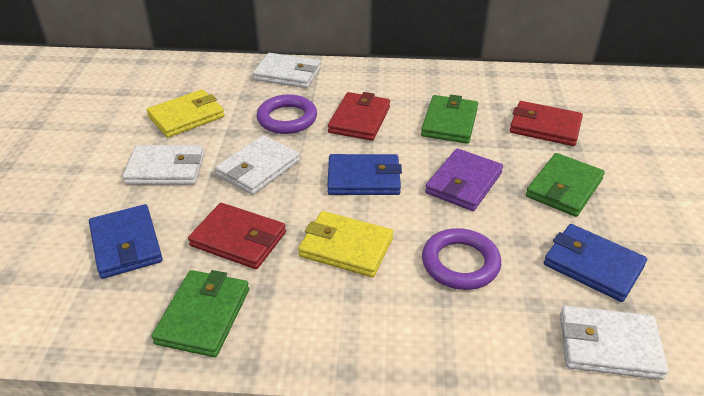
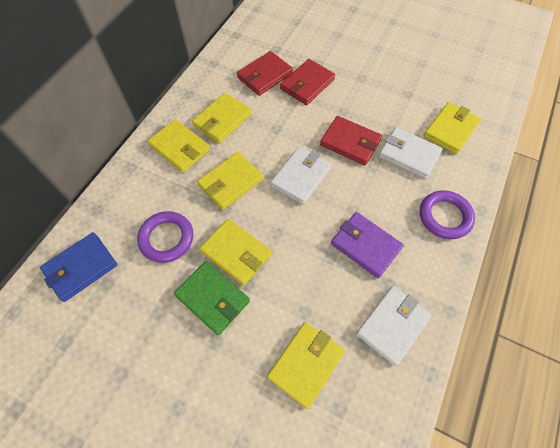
blue wallet: [89,204,163,279] [327,154,402,195] [544,224,647,302] = 3 -> [40,232,117,302] = 1
green wallet: [151,270,249,357] [421,95,478,144] [526,153,605,217] = 3 -> [174,261,250,335] = 1
white wallet: [123,145,204,185] [215,135,300,195] [253,53,321,88] [560,306,669,380] = 4 -> [271,147,332,205] [356,286,432,366] [379,127,443,179] = 3
yellow wallet: [147,89,225,138] [298,211,393,277] = 2 -> [148,119,210,173] [192,93,252,144] [197,152,263,210] [200,219,272,286] [267,322,345,409] [424,102,481,154] = 6

